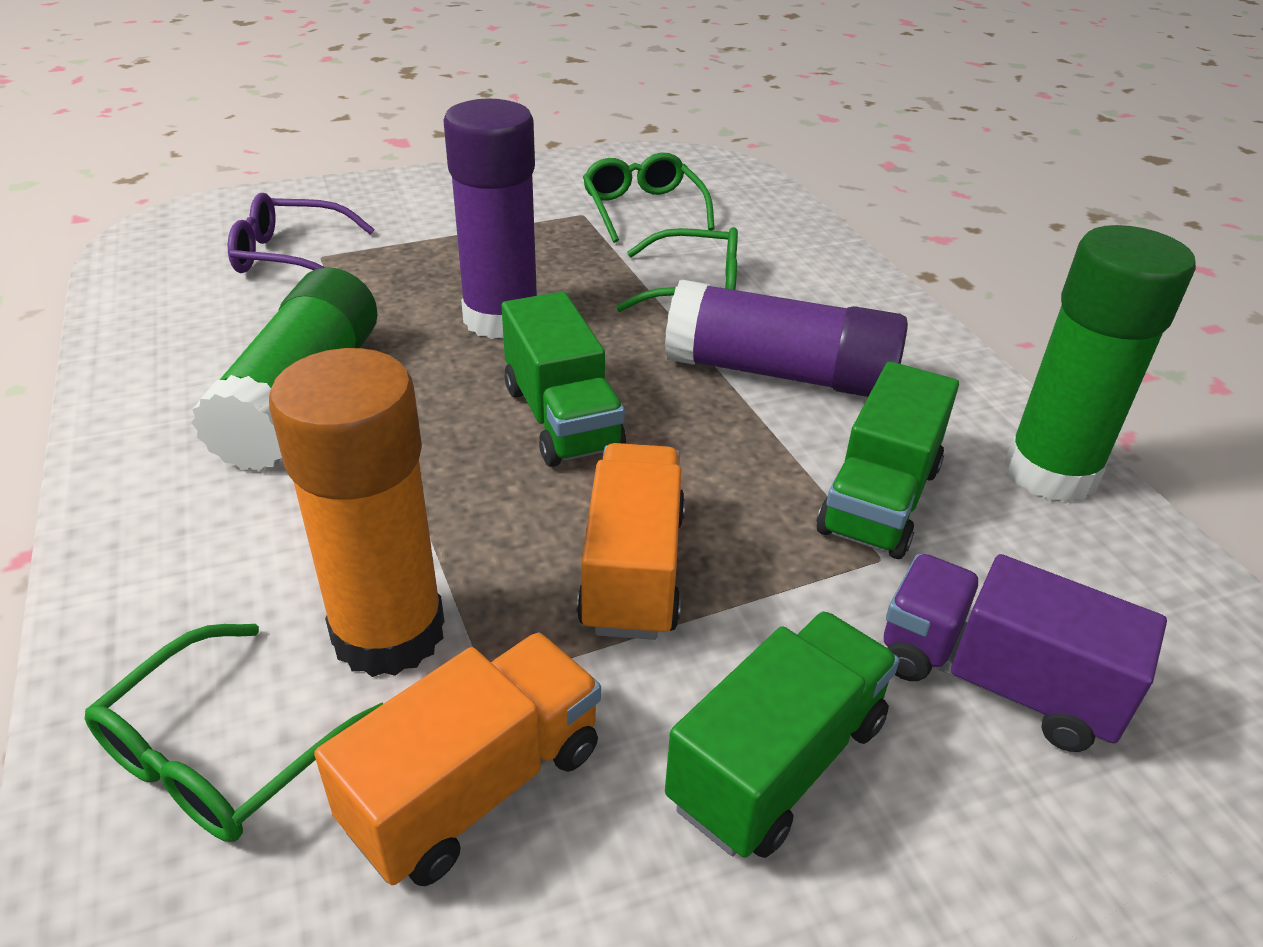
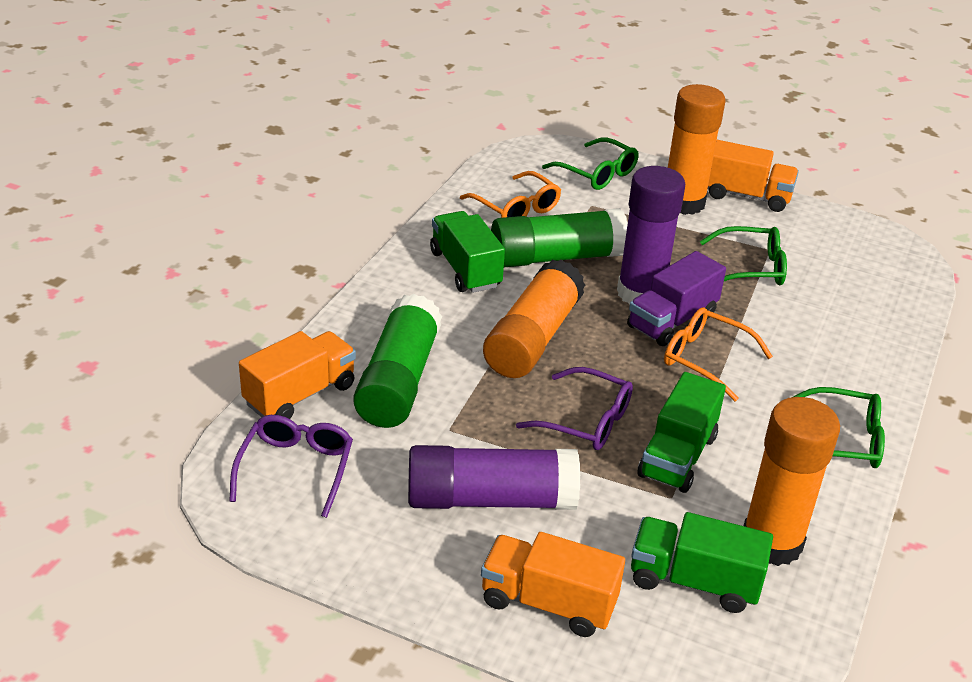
orange glasses: none = 0 -> [460,171,561,218] [664,307,773,401] = 2
orange glue stick: [269,348,445,677] = 1 -> [483,260,585,378] [668,84,726,215] [744,397,840,566] = 3
orange truck: [314,632,601,886] [577,443,685,640] = 2 -> [239,331,356,419] [481,532,625,637] [708,140,799,212] = 3
purple glasses: [228,193,374,273] = 1 -> [229,415,353,518] [516,367,633,450] = 2

